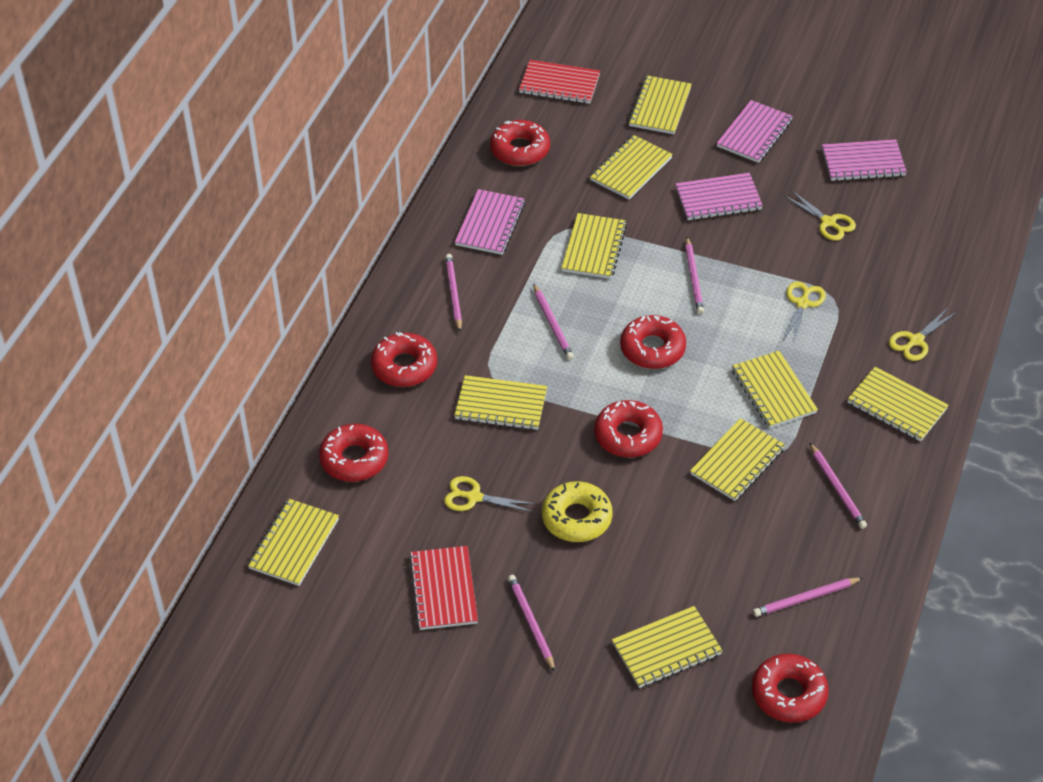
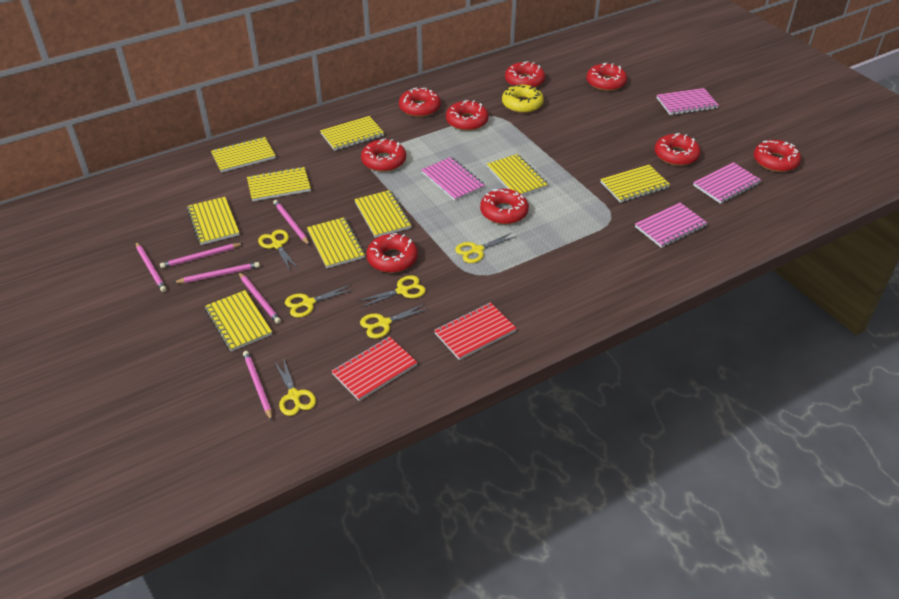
red donut: [319,424,389,482] [371,332,437,387] [490,120,550,166] [594,400,663,457] [620,315,686,369] [752,654,829,723] = 6 -> [361,138,406,172] [366,233,418,273] [399,87,441,117] [446,100,489,131] [480,189,529,224] [505,61,545,88] [586,63,627,91] [655,133,701,166] [754,140,801,172] = 9
yellow scissors: [444,476,536,512] [783,282,826,344] [784,190,856,241] [889,308,957,361] = 4 -> [258,230,298,270] [274,358,316,416] [285,285,354,318] [358,275,426,308] [360,303,430,339] [455,233,517,263] = 6

